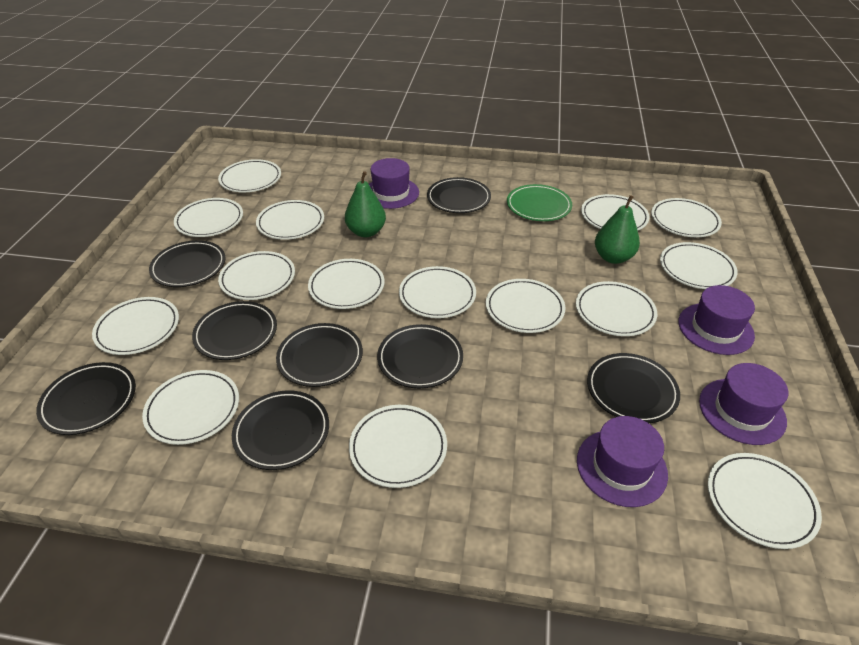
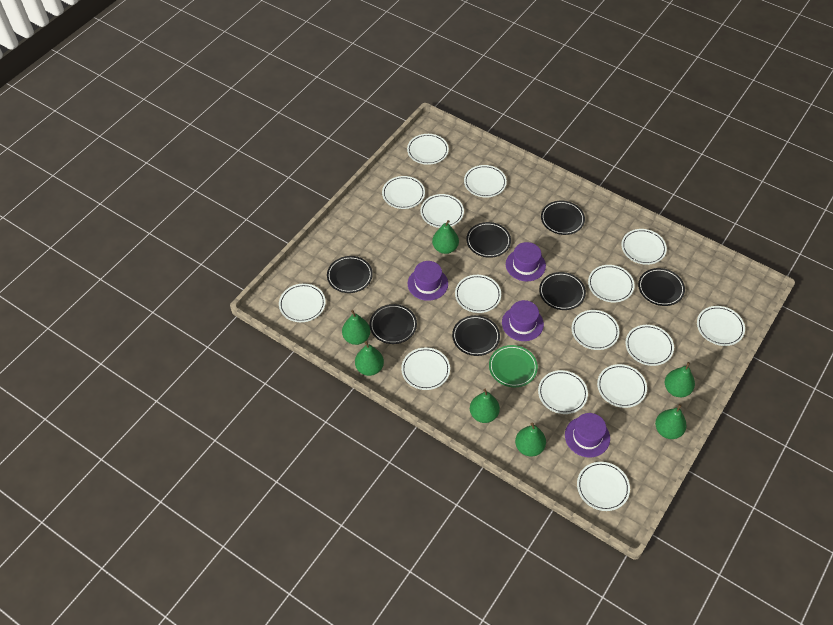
black plate: [36,362,136,435] [149,240,225,287] [192,301,277,360] [232,390,329,470] [276,323,363,387] [377,324,463,388] [427,177,491,213] [587,353,680,423] = 8 -> [327,256,373,293] [370,304,417,344] [452,315,500,356] [466,222,511,258] [539,272,586,310] [541,201,585,235] [638,268,685,306] = 7
green pear: [345,171,386,237] [595,195,640,264] = 2 -> [342,310,370,345] [355,341,384,376] [432,220,459,254] [470,389,500,423] [515,422,546,457] [655,404,687,439] [665,362,695,397] = 7

